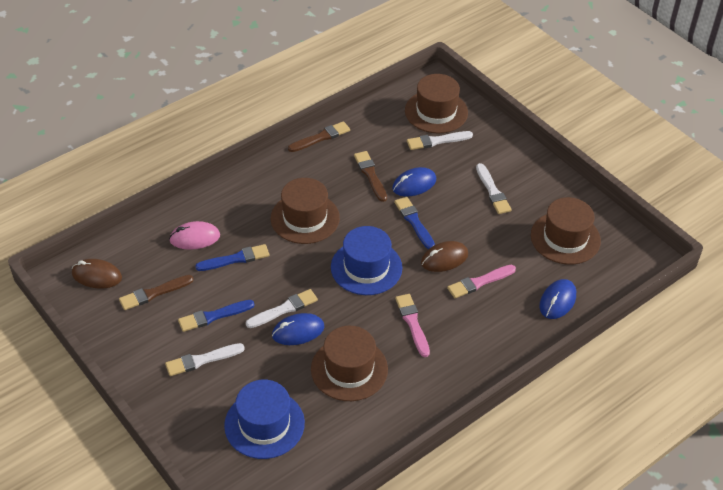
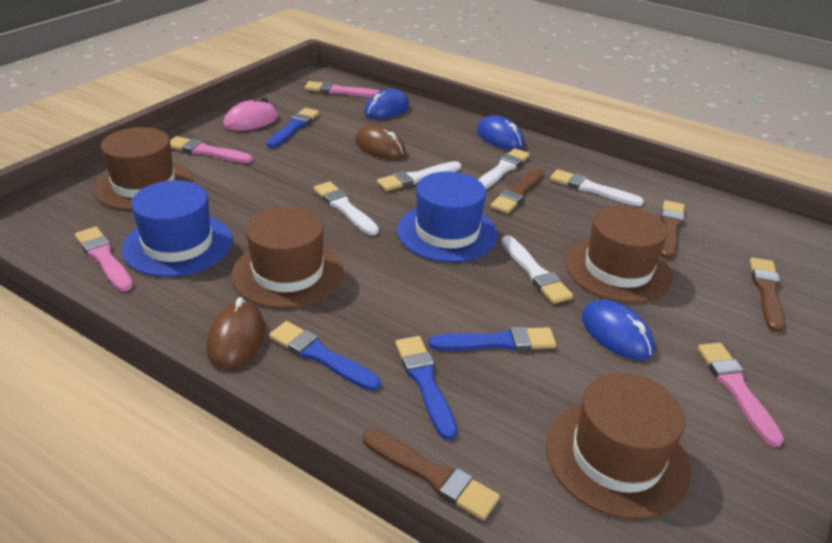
blue brush: [178,300,254,332] [195,244,270,271] [394,197,435,249] = 3 -> [266,108,319,148] [269,321,381,391] [395,336,457,440] [429,326,556,351] = 4
brown brush: [119,275,194,310] [288,121,350,152] [354,151,387,202] = 3 -> [363,429,500,520] [491,168,544,214] [660,200,684,259] [750,257,785,333] = 4
pink brush: [395,294,430,357] [447,265,516,298] = 2 -> [75,227,133,291] [170,136,253,163] [304,81,380,97] [697,343,784,447] = 4
white brush: [165,343,245,376] [246,289,318,328] [407,131,473,150] [476,163,512,214] = 4 -> [314,182,379,235] [377,161,461,191] [478,148,530,190] [501,235,573,304] [550,169,644,206] = 5

